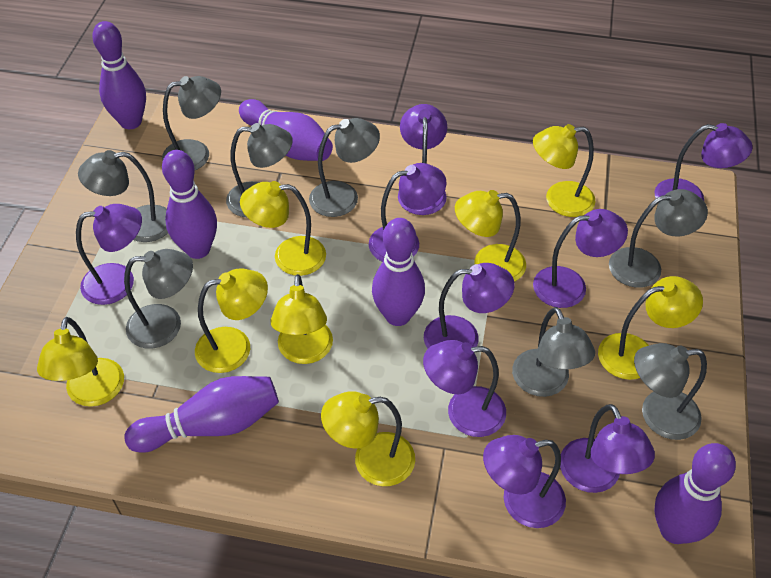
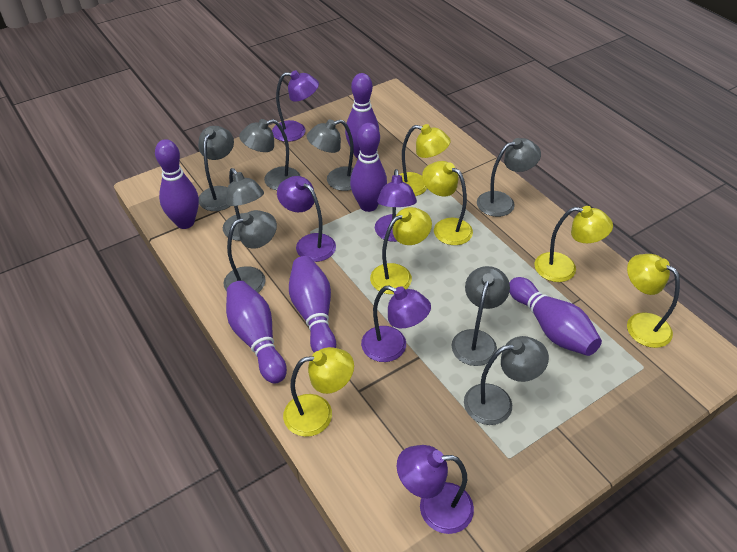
purple lamp: [76,204,142,305] [369,163,446,262] [398,104,447,215] [423,340,506,437] [424,263,515,349] [483,435,566,528] [533,209,628,308] [560,404,655,493] [654,123,753,200] = 9 -> [272,70,319,142] [277,176,336,262] [361,285,431,362] [375,169,417,242] [397,445,474,534] = 5
yellow lamp: [37,317,124,407] [195,269,268,373] [240,181,326,276] [271,274,333,364] [321,391,415,486] [455,190,526,282] [533,124,596,217] [598,276,703,380] = 8 -> [283,347,354,437] [370,207,432,294] [399,124,451,196] [422,161,473,245] [534,206,613,282] [627,254,680,348] = 6

